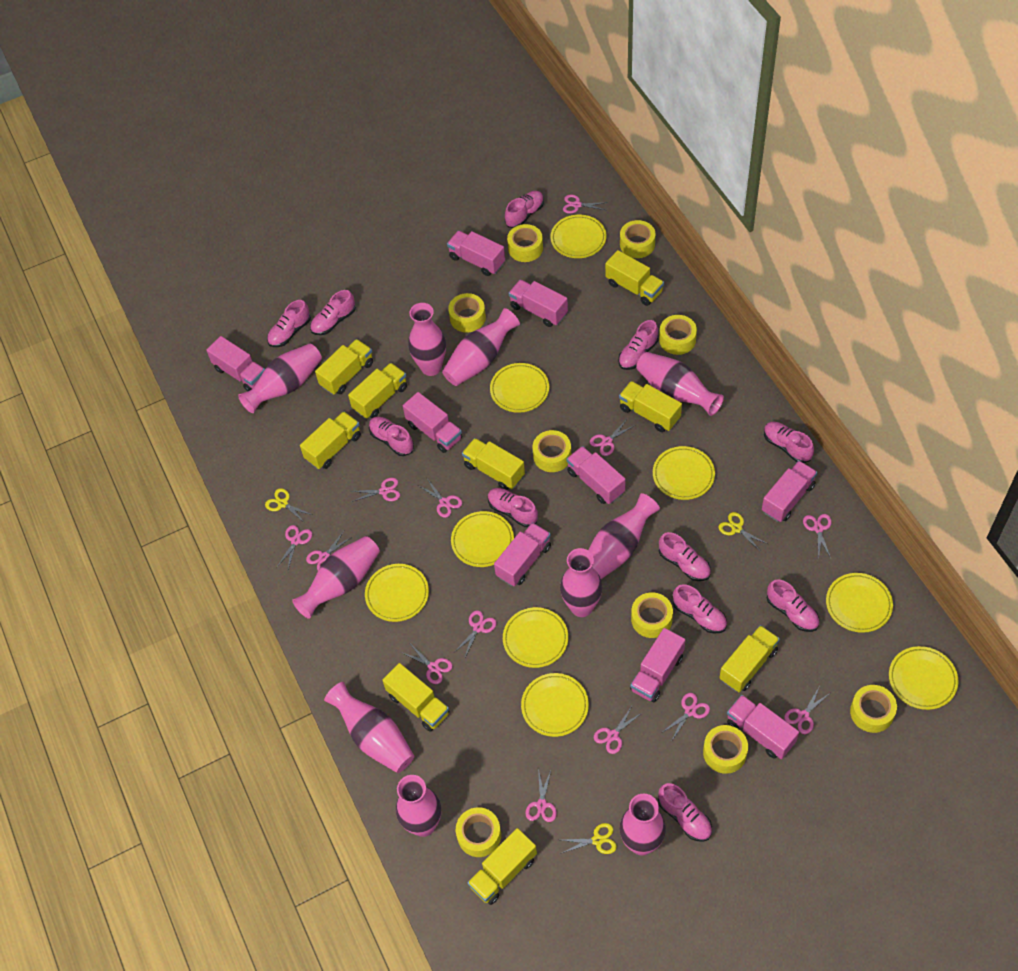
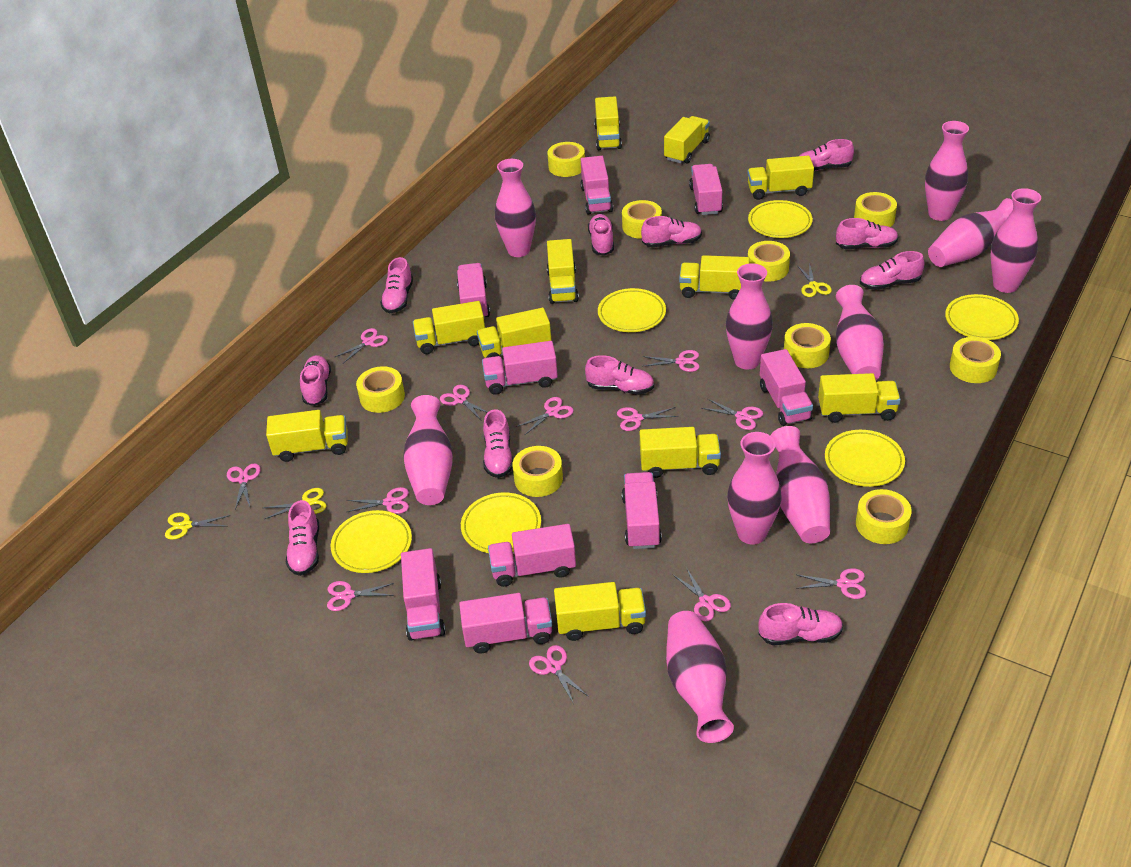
pink scissors: [276,525,312,569] [306,531,353,570] [351,478,400,502] [401,645,453,684] [419,479,462,518] [456,610,497,659] [525,768,557,822] [563,194,608,214] [590,419,635,456] [594,706,643,754] [661,693,710,740] [784,687,830,734] [803,514,832,559] = 13 -> [227,463,261,510] [327,581,394,611] [335,328,388,363] [347,487,409,514] [440,385,488,421] [516,397,574,435] [529,645,589,704] [617,407,679,431] [642,350,699,372] [672,567,731,622] [702,399,763,430] [796,568,866,599] = 12
yellow plate: [365,564,429,622] [451,511,514,567] [490,363,549,413] [503,607,568,668] [521,673,589,737] [551,215,606,258] [653,446,715,500] [826,573,893,633] [889,646,958,710] = 9 -> [331,510,412,573] [461,492,541,553] [598,288,666,332] [748,200,813,238] [825,430,905,487] [945,294,1019,340] = 6
yellow truck: [300,412,361,469] [315,339,373,395] [348,363,407,419] [382,663,450,732] [462,438,525,490] [468,828,537,905] [605,250,664,306] [619,381,682,432] [719,625,780,693] = 9 -> [266,410,348,462] [413,301,485,354] [477,308,552,358] [547,239,579,304] [554,582,646,641] [594,96,622,150] [640,427,721,478] [664,116,710,163] [679,255,750,300] [747,156,814,200] [818,373,901,423] = 11

